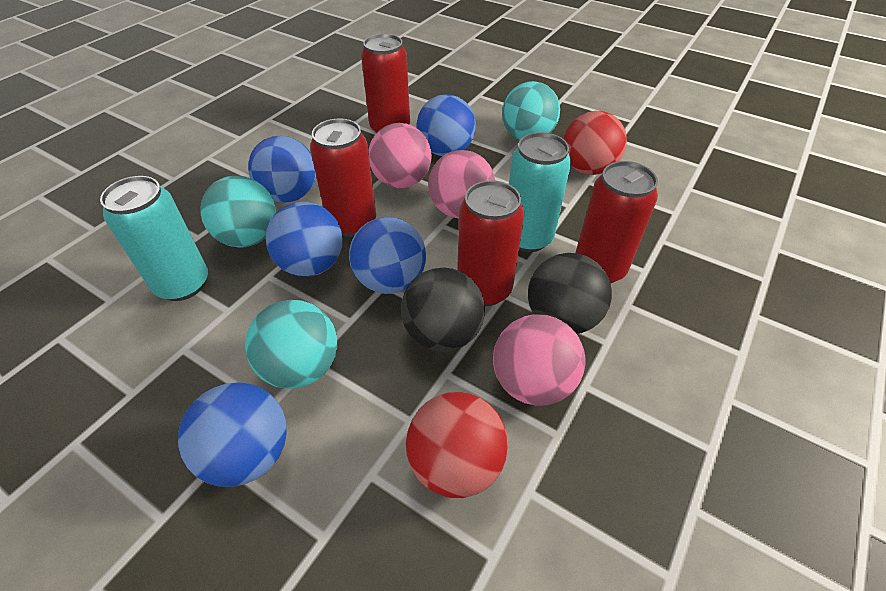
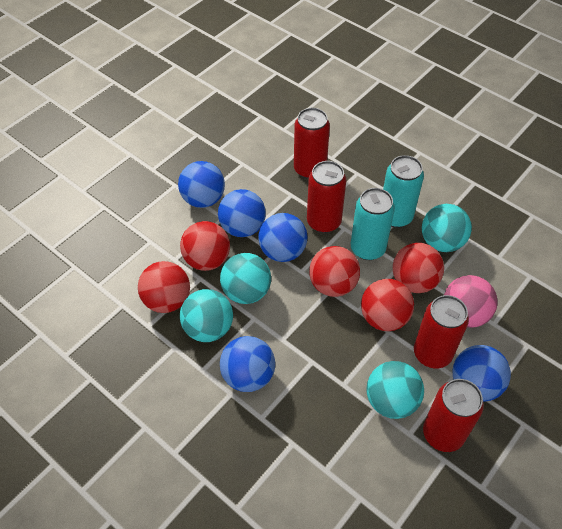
black ball: [401,267,485,352] [528,253,612,334] = 2 -> none = 0
pink ball: [368,123,432,188] [428,150,495,218] [493,314,586,406] = 3 -> [444,275,498,328] = 1
red ball: [406,392,508,498] [564,111,627,175] = 2 -> [138,261,190,313] [180,221,230,271] [309,246,360,297] [361,279,414,331] [393,243,444,293] = 5
turquoise ball: [201,176,276,247] [245,300,337,389] [502,81,560,140] = 3 -> [180,289,233,342] [220,253,271,304] [366,361,424,419] [422,204,472,252] = 4

